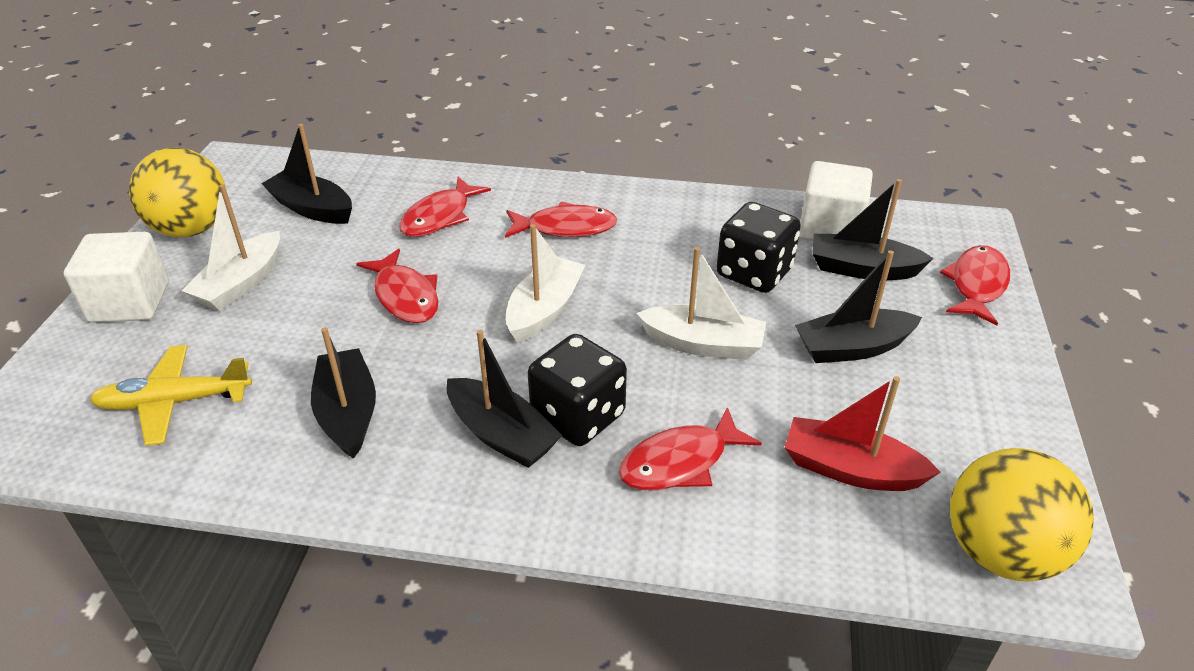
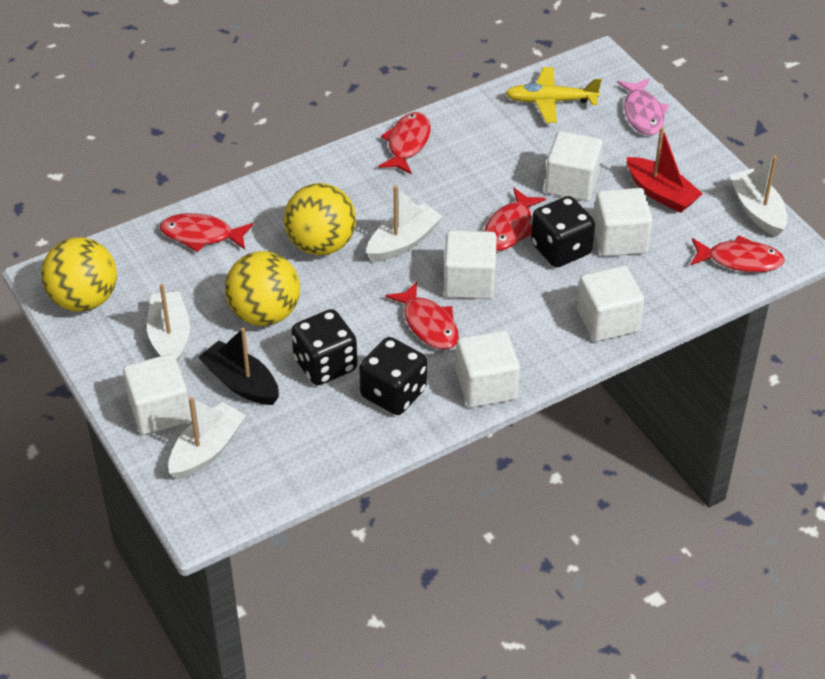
black boat: [262,124,352,224] [311,327,376,459] [446,330,562,468] [795,250,922,363] [812,179,934,280] = 5 -> [198,328,279,405] = 1
black dice: [528,334,627,446] [717,202,801,293] = 2 -> [291,309,357,385] [359,337,427,415] [531,196,595,267] = 3
pink fish: none = 0 -> [617,78,669,135] = 1
white boat: [182,184,280,311] [506,224,585,343] [636,247,766,360] = 3 -> [147,284,190,363] [168,397,246,479] [367,186,443,262] [730,155,787,237] = 4
white cube: [64,232,169,323] [799,161,873,241] = 2 -> [123,354,191,435] [444,230,497,299] [456,330,520,408] [545,131,603,201] [577,265,644,342] [594,188,653,257] = 6
yellow ball: [129,148,226,237] [950,448,1094,582] = 2 -> [41,237,117,312] [225,251,300,326] [284,183,356,255] = 3

